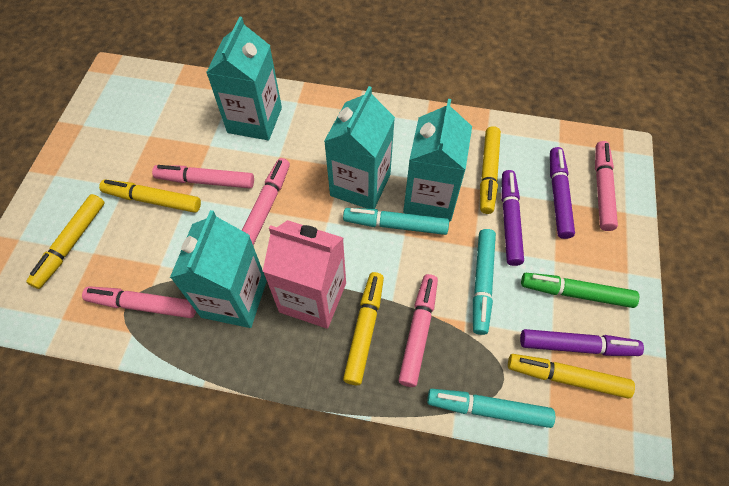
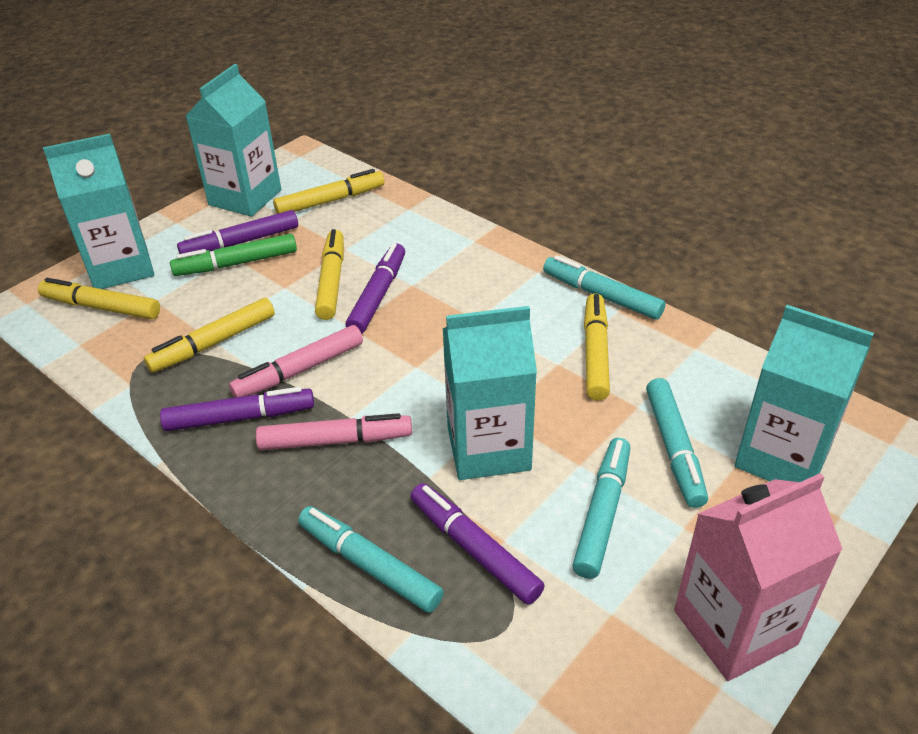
pink marker: [82,286,196,318] [152,165,254,188] [242,158,290,245] [398,274,438,387] [595,141,618,231] = 5 -> [229,325,363,398] [256,413,412,450] = 2
purple marker: [501,170,524,266] [520,329,644,356] [550,147,575,239] = 3 -> [160,387,314,431] [177,210,298,254] [345,243,405,334] [411,483,545,605] = 4
turquoise marker: [343,208,449,235] [427,389,555,428] [473,229,496,335] = 3 -> [298,506,444,613] [543,255,665,320] [573,438,630,579] [646,378,708,508] = 4

